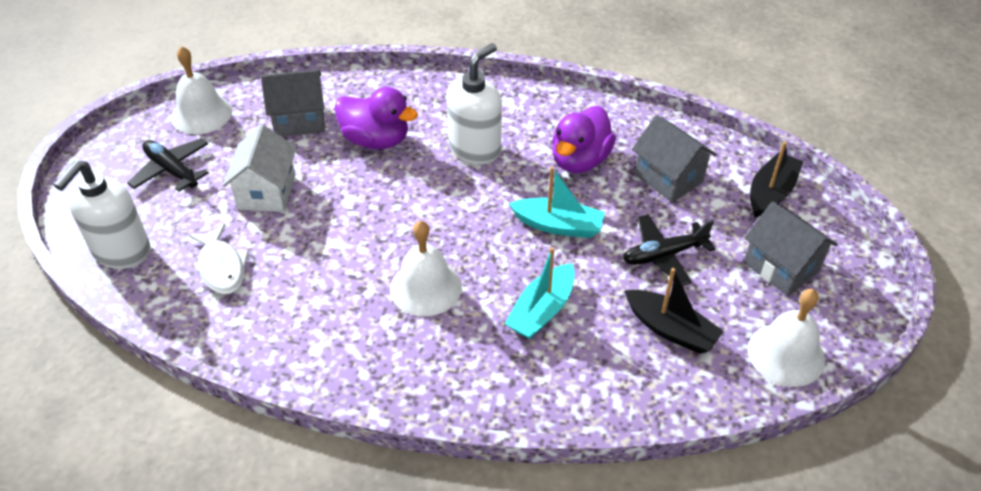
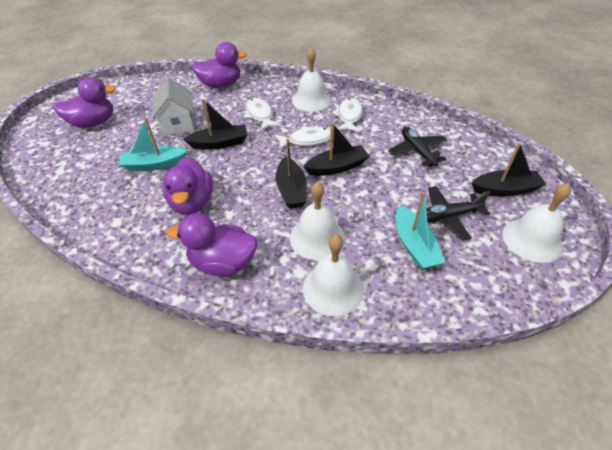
black boat: [624,268,724,354] [750,142,803,218] = 2 -> [184,99,247,150] [276,138,307,209] [303,122,369,176] [472,143,546,196] = 4
grey house: [261,69,325,137] [632,115,717,202] [744,201,838,296] = 3 -> none = 0
purple duck: [334,87,418,149] [552,106,616,173] = 2 -> [53,77,116,128] [162,156,213,215] [167,213,257,277] [192,42,247,88] = 4
white bell: [171,46,232,134] [390,221,462,316] [748,289,825,387] = 3 -> [290,182,345,260] [292,48,331,112] [303,235,364,316] [502,183,571,263] = 4
white fish: [189,224,249,294] = 1 -> [244,98,281,131] [274,126,334,150] [332,98,363,132] = 3
white soap dispenser: [54,160,150,269] [447,43,502,164] = 2 -> none = 0

